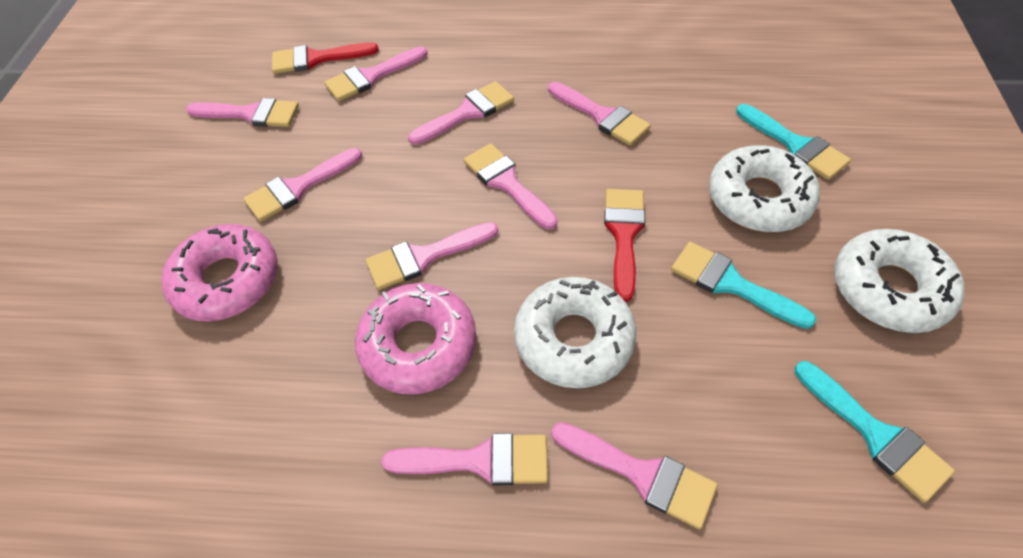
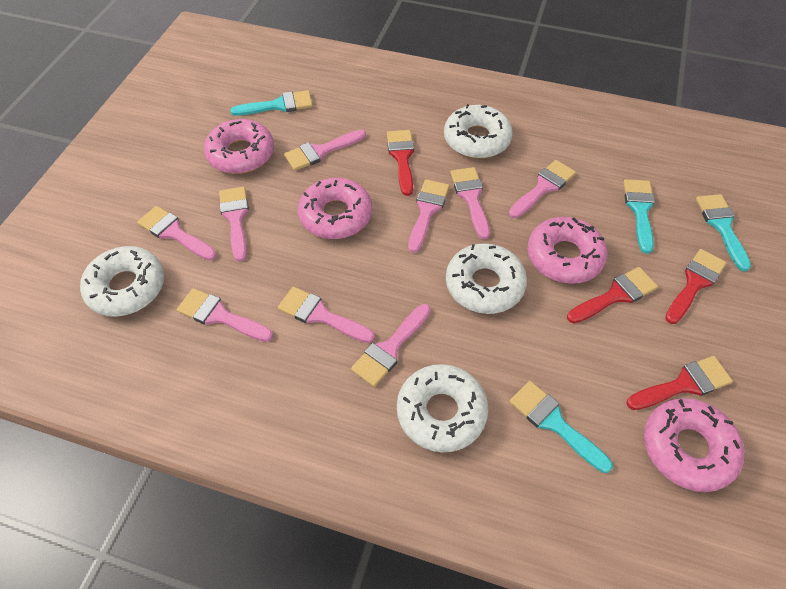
pink donut: [161,224,278,321] [355,283,476,394] = 2 -> [204,119,274,174] [298,178,372,239] [527,217,607,284] [644,398,744,492] = 4
red brush: [272,42,379,74] [604,189,645,302] = 2 -> [387,130,414,196] [567,267,658,323] [626,356,733,410] [665,249,726,324] = 4
turquoise brush: [671,242,816,329] [736,104,851,180] [795,361,955,503] = 3 -> [230,90,313,116] [509,381,613,473] [624,179,655,254] [696,194,751,272] = 4
white donut: [514,277,636,388] [709,145,820,232] [834,229,965,333] = 3 -> [80,246,164,316] [397,364,488,452] [444,104,513,158] [446,243,527,314] = 4

